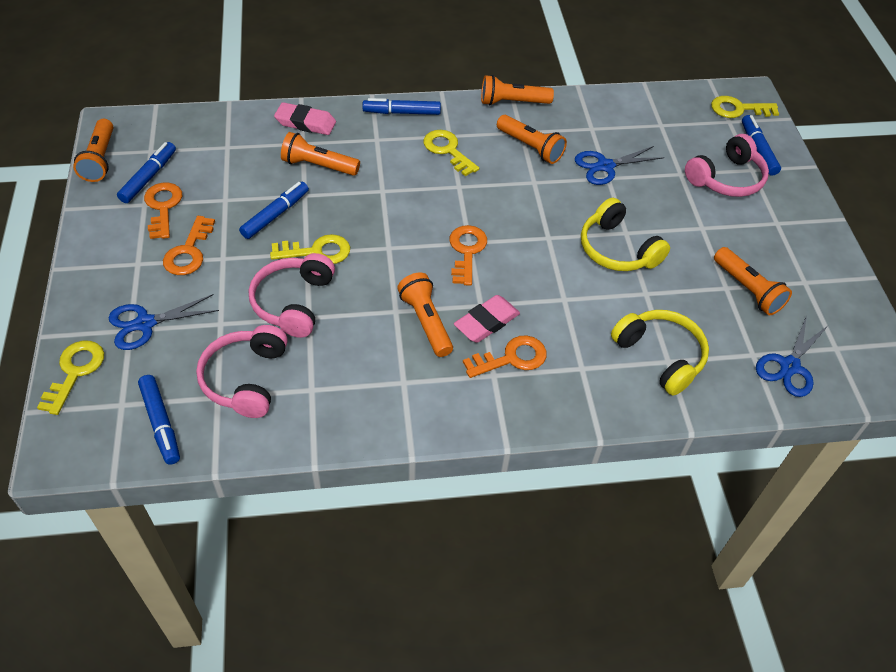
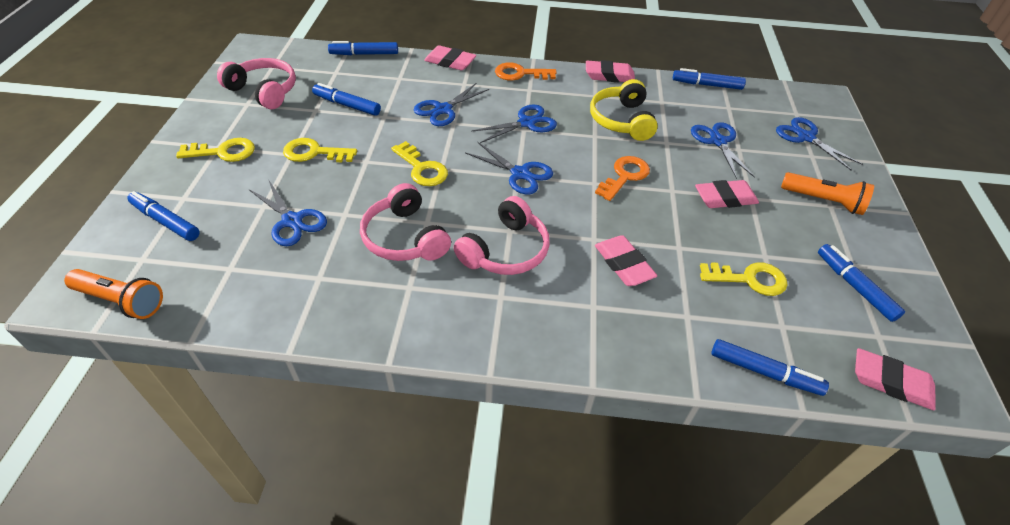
blue marker: [117,142,176,203] [138,375,180,465] [239,182,309,239] [362,98,441,115] [742,115,781,176] = 5 -> [127,191,200,241] [312,83,381,116] [328,41,398,55] [673,68,746,90] [711,339,829,396] [818,244,905,322] = 6
blue scissors: [109,294,219,350] [575,146,664,185] [756,315,829,397] = 3 -> [249,179,327,246] [414,83,489,126] [466,142,553,194] [471,105,557,143] [691,122,755,179] [776,117,863,171] = 6
orange flashlight: [73,119,113,182] [281,132,360,176] [397,272,453,357] [481,75,554,106] [497,115,567,164] [714,247,792,315] = 6 -> [64,269,163,319] [781,172,874,215] = 2
orange key: [144,183,182,239] [163,216,215,275] [449,225,487,286] [463,335,547,378] = 4 -> [495,62,557,80] [595,156,650,201] = 2
pink eraser: [274,102,336,135] [454,295,520,343] = 2 -> [424,45,476,70] [586,60,635,82] [595,235,657,286] [695,180,759,208] [855,348,936,410] = 5
yellow headphones: [581,198,670,271] [611,310,709,396] = 2 -> [590,79,658,141] = 1

